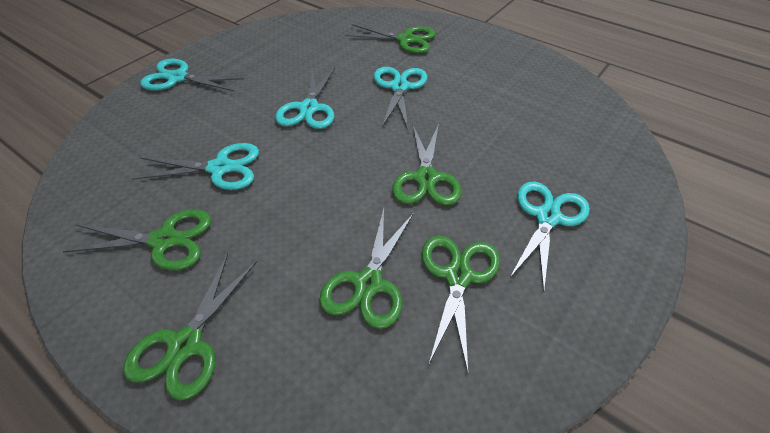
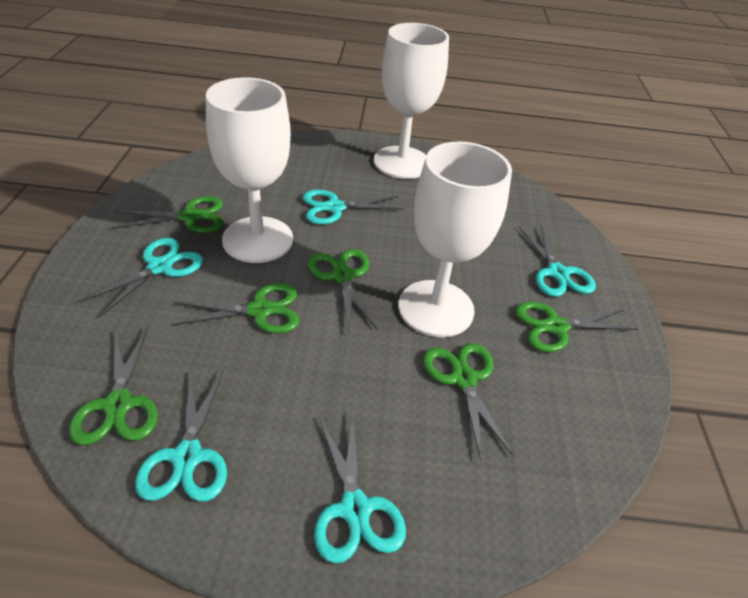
white goblet: none = 0 -> [206,77,293,263] [374,23,449,179] [398,142,512,337] = 3

